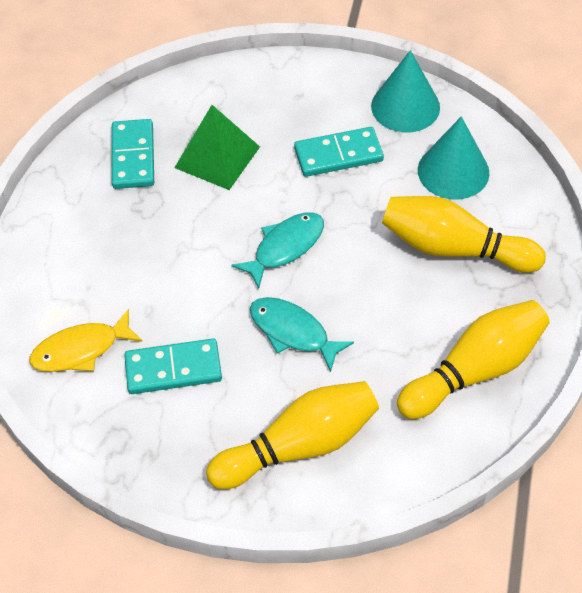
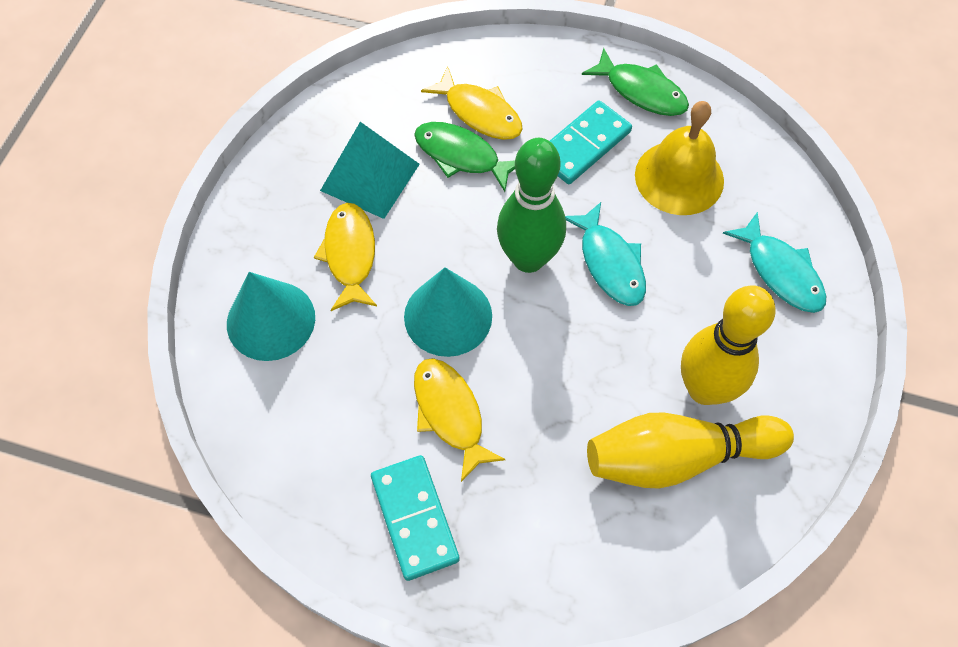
green bowling pin: none = 0 -> [497,138,566,273] = 1
green fish: none = 0 -> [414,122,515,192] [582,48,689,116] = 2
green pyramid: [174,105,260,190] = 1 -> none = 0
turquoise domino: [112,119,154,189] [124,338,222,394] [294,127,384,177] = 3 -> [371,455,460,581] [550,100,632,184] = 2
turquoise pyramid: none = 0 -> [320,122,420,219] = 1
yellow bell: none = 0 -> [635,101,724,215] = 1
yellow bowling pin: [206,381,379,489] [382,196,546,273] [397,300,550,419] = 3 -> [587,413,794,489] [681,286,776,405] = 2
yellow fish: [29,309,143,372] = 1 -> [314,203,377,311] [414,358,506,482] [421,67,523,140] = 3

